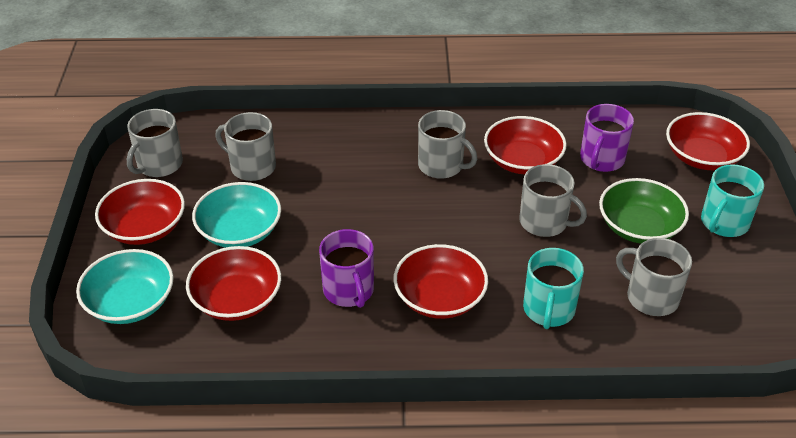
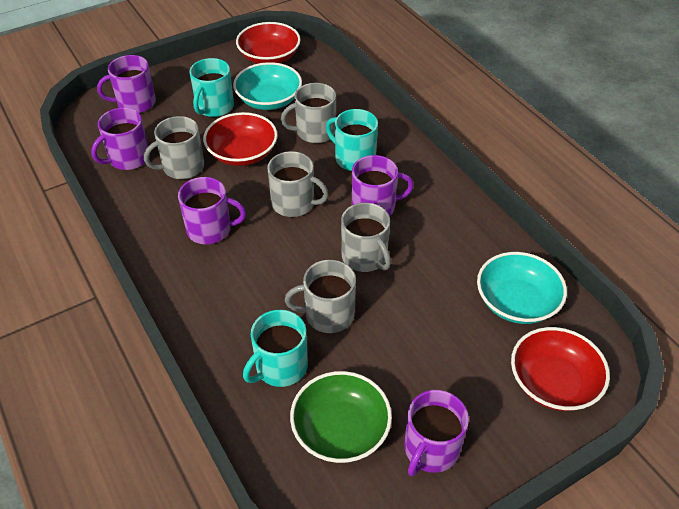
purple mug: [319,229,374,308] [580,104,634,172] = 2 -> [91,108,150,170] [97,55,156,113] [178,177,246,244] [352,155,413,216] [404,390,469,476] = 5
red bowl: [95,179,185,245] [186,246,281,321] [393,244,488,319] [484,116,567,175] [666,112,750,170] = 5 -> [203,112,278,166] [236,22,301,64] [511,327,610,411] = 3
turquoise mug: [523,248,584,329] [701,164,764,237] = 2 -> [190,58,234,117] [243,310,308,387] [326,109,378,171] = 3

